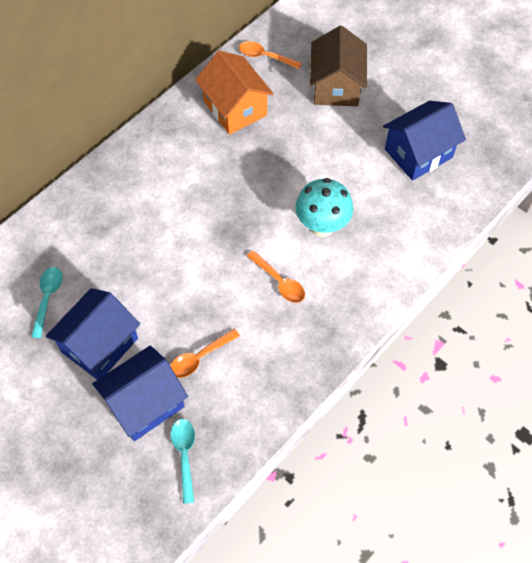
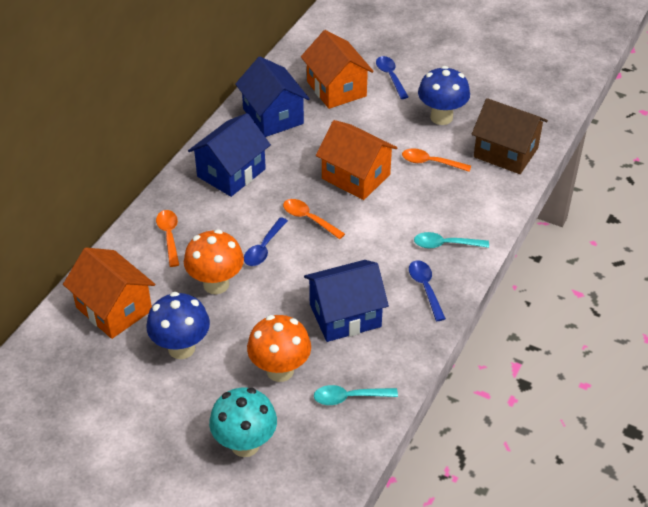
blue mushroom: none = 0 -> [146,292,210,359] [418,66,470,125] = 2
blue spoon: none = 0 -> [244,217,288,266] [376,56,408,99] [409,260,446,321] = 3
orange house: [195,51,273,134] = 1 -> [63,247,155,339] [301,30,374,109] [316,120,398,200] = 3
orange mushroom: none = 0 -> [184,229,244,294] [247,315,311,382] = 2

